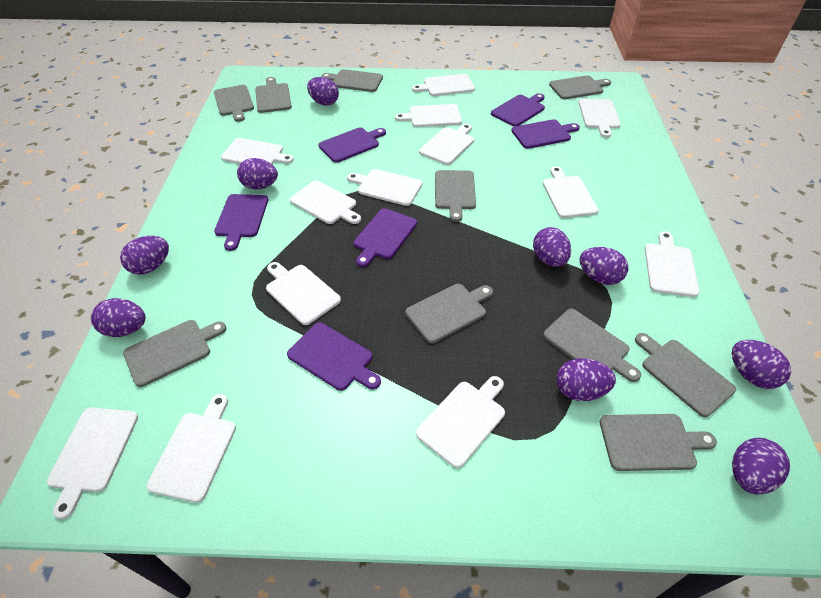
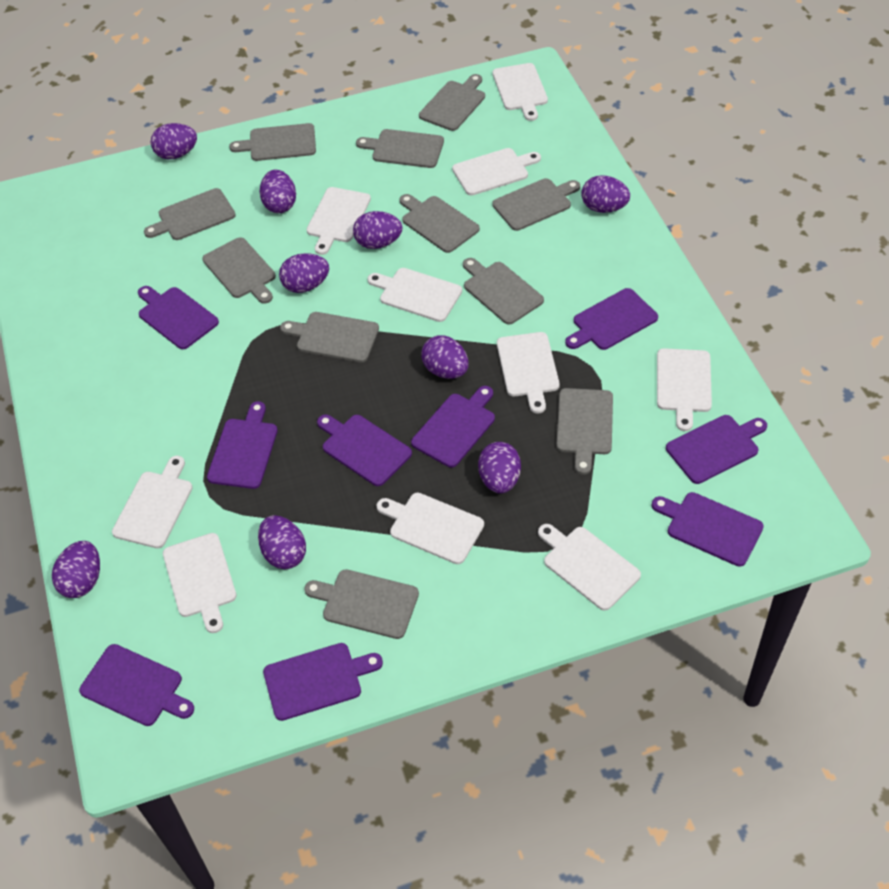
grey cutting board: [123,320,227,387] [214,85,254,122] [255,77,292,113] [322,69,383,92] [406,284,493,343] [435,170,476,222] [543,309,641,382] [549,75,611,99] [599,414,717,471] [635,333,736,417] = 10 -> [144,188,236,240] [202,237,276,304] [229,123,316,161] [280,312,379,362] [304,569,419,639] [356,129,444,168] [399,194,480,253] [419,74,485,131] [463,258,544,325] [492,178,580,231] [556,388,613,475] = 11
purple cutting board: [214,194,268,251] [287,322,381,391] [318,127,386,163] [354,208,417,267] [491,93,545,127] [511,119,580,149] = 6 -> [79,644,194,726] [138,286,219,349] [207,401,278,489] [263,643,383,721] [317,414,412,486] [411,386,495,468] [565,288,658,350] [652,492,764,567] [666,415,767,484] = 9
white cutting board: [47,408,138,519] [146,394,236,503] [221,138,294,164] [266,262,341,325] [290,180,361,224] [347,169,422,206] [395,104,462,127] [412,74,475,96] [416,376,505,468] [419,124,474,165] [543,166,599,218] [579,99,621,138] [645,231,700,297] = 13 -> [112,456,193,548] [163,533,237,633] [307,187,371,255] [367,268,462,322] [377,493,484,564] [452,148,541,196] [492,63,548,121] [497,332,560,414] [538,524,641,610] [657,348,712,431] = 10

